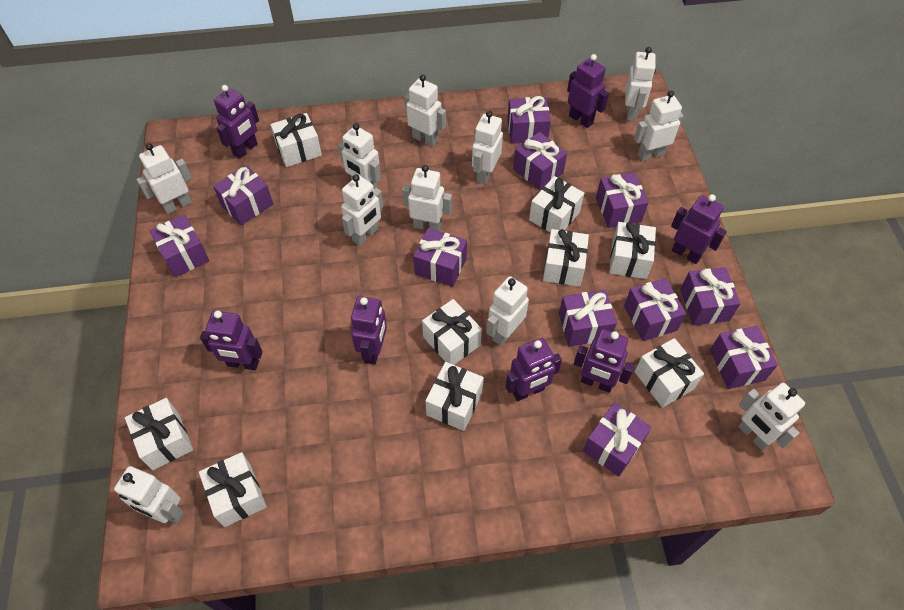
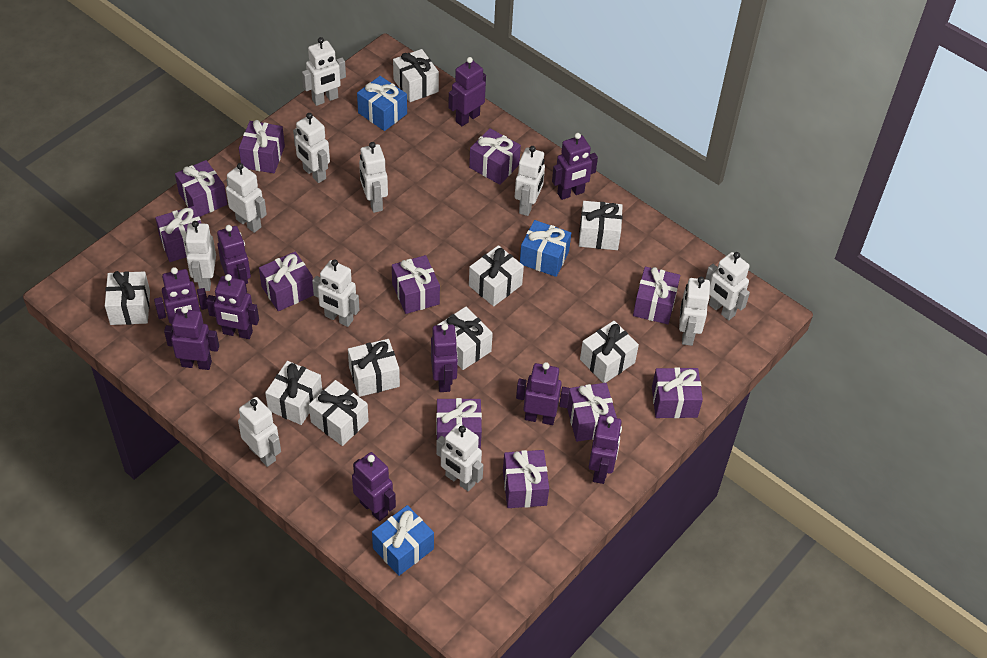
blue gift: none = 0 -> [357,76,407,131] [372,505,434,576] [520,220,571,277] = 3
purple robot: [200,311,263,370] [214,85,259,159] [351,296,387,365] [506,338,562,401] [567,54,609,128] [574,329,635,393] [671,194,727,264] = 7 -> [154,267,208,325] [164,306,219,370] [206,274,259,339] [217,225,251,293] [352,452,396,521] [431,323,458,392] [448,57,486,126] [516,362,570,425] [552,133,598,200] [589,415,622,484] = 10

